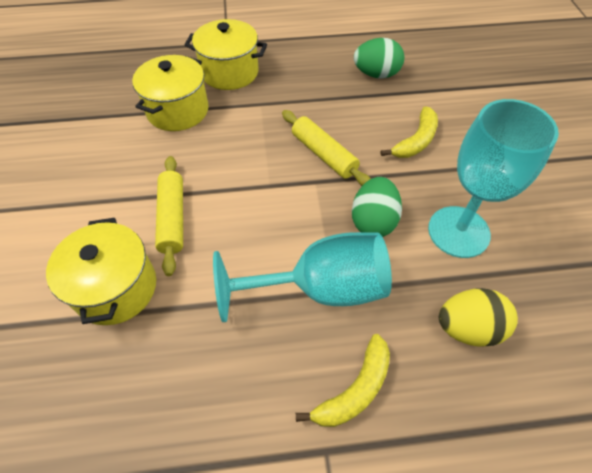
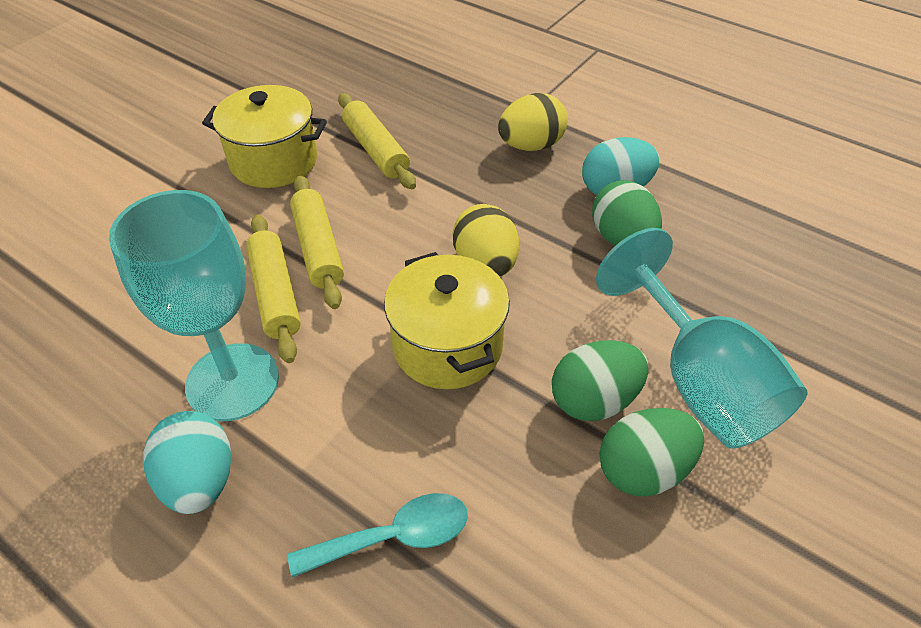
green egg: [352,177,402,237] [354,38,404,79] = 2 -> [552,340,649,421] [592,180,662,246] [600,408,704,497] = 3
turquoise egg: none = 0 -> [143,411,231,514] [582,137,660,195] = 2
turquoise spoon: none = 0 -> [288,493,468,577] = 1
yellow banana: [296,334,390,427] [381,106,438,158] = 2 -> none = 0
yellow egg: [439,288,518,347] = 1 -> [453,204,519,277] [498,93,568,151] = 2
yellow pot: [46,218,156,325] [132,55,209,131] [185,19,267,90] = 3 -> [202,85,327,188] [384,252,510,389] = 2
yellow rolling pin: [155,156,183,276] [282,110,371,186] = 2 -> [246,214,301,363] [290,175,344,309] [338,93,416,189] = 3

